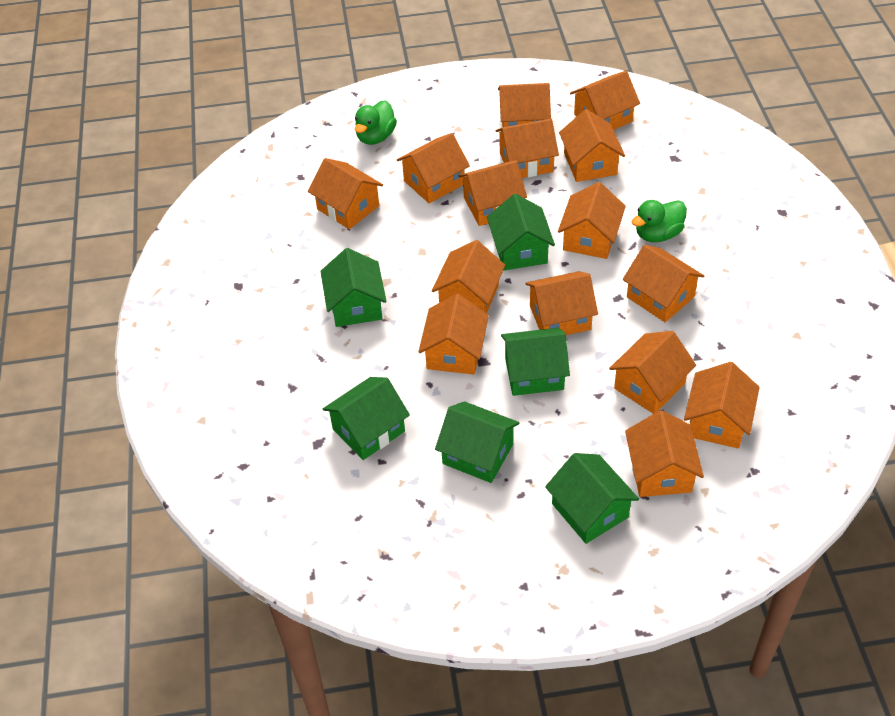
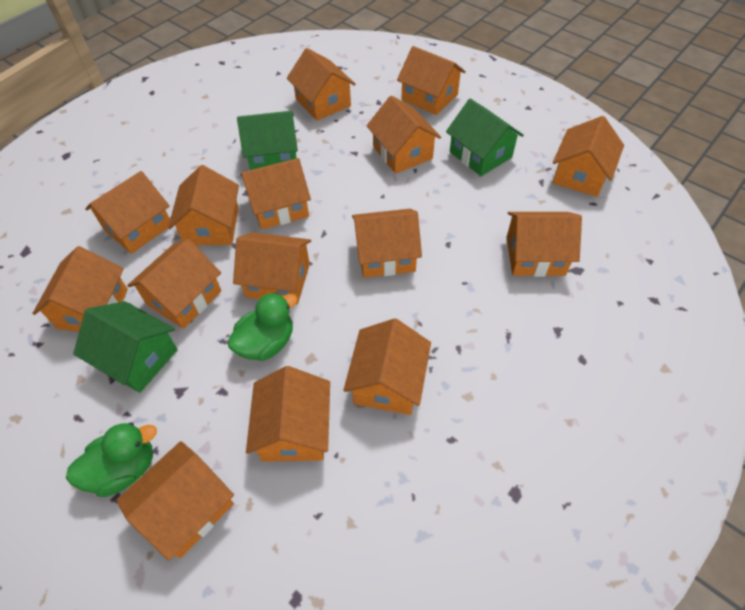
green house: [320,248,387,327] [323,377,410,460] [435,401,519,483] [487,194,555,271] [501,328,570,396] [545,453,639,544] = 6 -> [73,301,178,393] [237,111,298,170] [446,99,524,176] = 3

